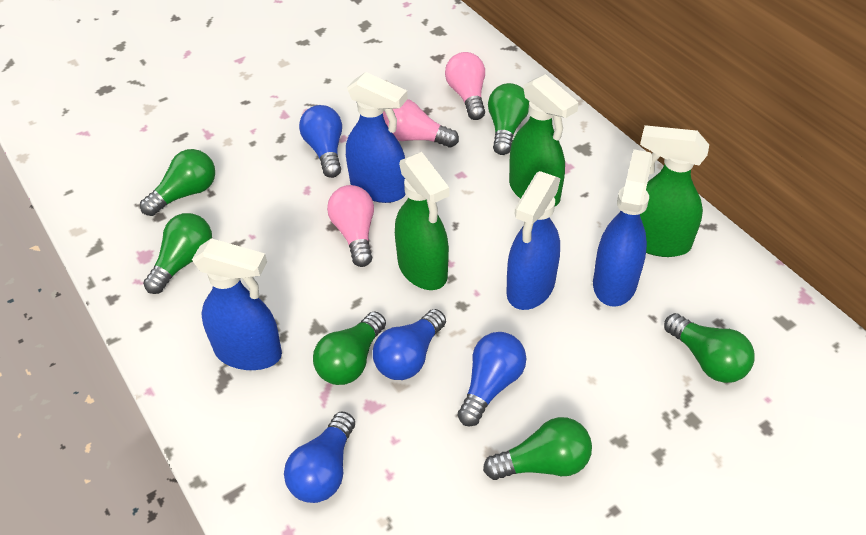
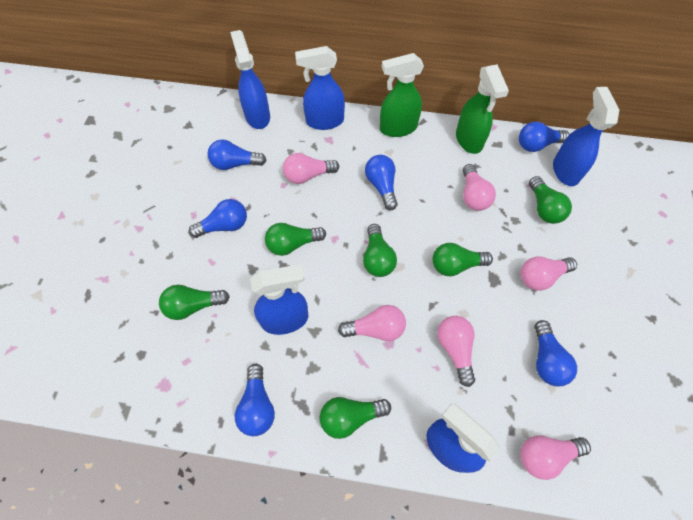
blue light bulb: [284,411,355,503] [299,105,342,178] [373,309,446,380] [458,332,526,426] = 4 -> [189,199,247,238] [208,139,266,170] [235,364,275,436] [365,155,398,210] [519,122,570,152] [534,320,577,386] = 6
blue spray bottle: [192,238,282,370] [346,72,408,203] [506,171,561,310] [593,149,653,307] = 4 -> [230,30,270,129] [250,264,308,335] [295,46,345,130] [427,403,500,473] [553,87,619,186] = 5
green spray bottle: [395,152,449,290] [509,74,579,206] [640,125,709,257] = 3 -> [380,53,424,137] [456,64,509,154] = 2
pink light bulb: [327,185,374,267] [383,99,459,148] [445,52,485,120] = 3 -> [283,153,339,184] [338,305,406,341] [437,316,475,387] [463,164,496,211] [520,435,591,480] [521,257,577,291] = 6

